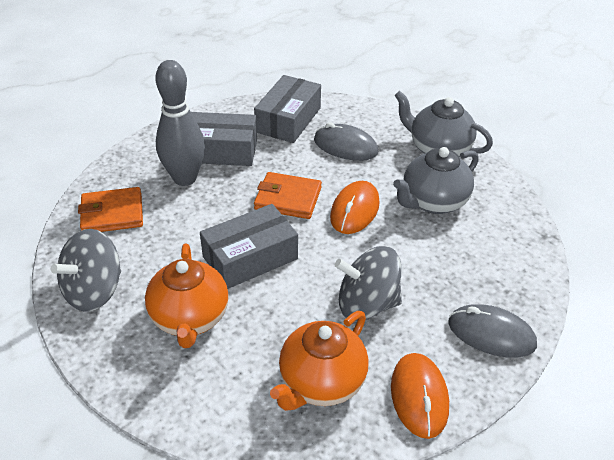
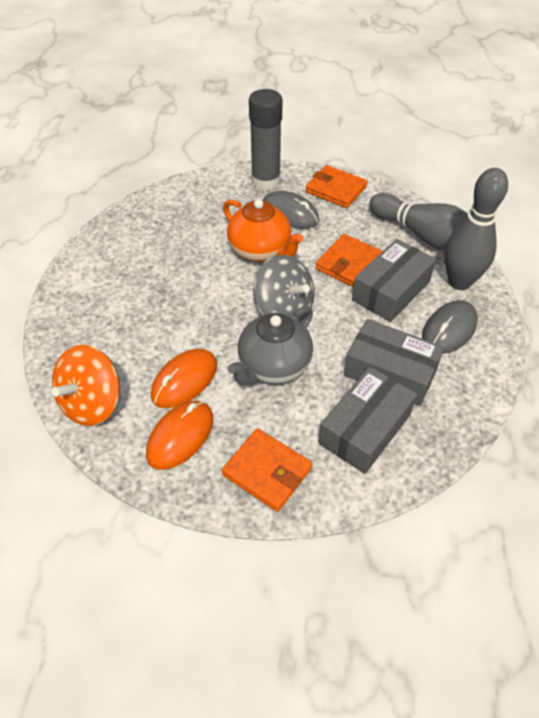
grey bowling pin: [155,60,205,186] = 1 -> [369,193,468,251] [444,168,508,290] = 2
grey glue stick: none = 0 -> [249,89,282,191] = 1
grey spinning top: [51,229,121,312] [335,246,402,321] = 2 -> [253,255,315,322] = 1
grey teapot: [393,147,479,214] [394,91,493,157] = 2 -> [227,306,313,385] = 1
orange spinning top: none = 0 -> [52,345,120,426] = 1
orange teapot: [145,243,229,348] [270,311,369,411] = 2 -> [223,199,304,262] = 1
orange wallet: [78,187,143,232] [254,172,322,219] = 2 -> [222,428,313,512] [305,165,368,208] [315,234,383,287] = 3

